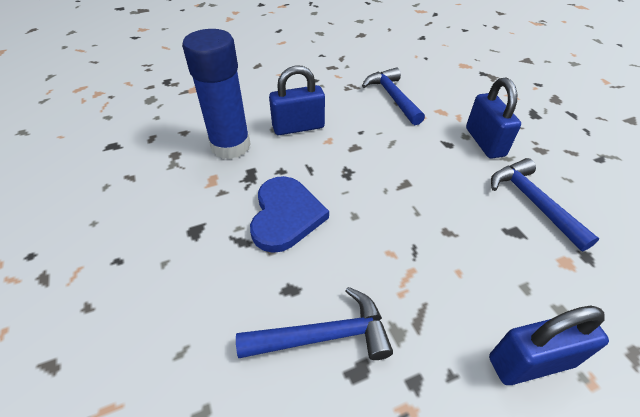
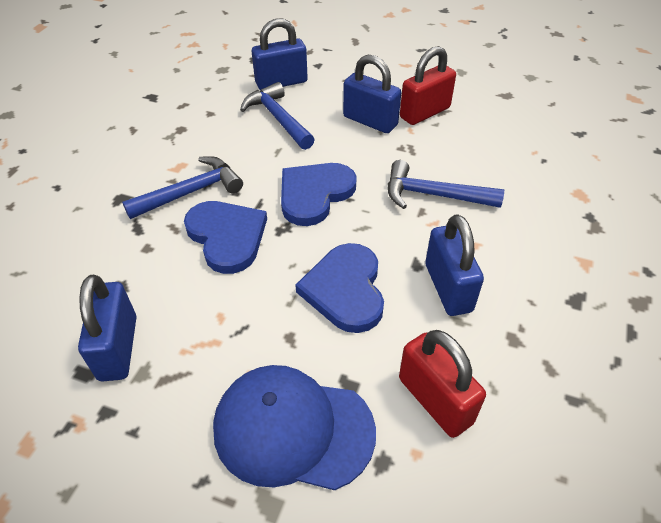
blue cap: none = 0 -> [213,365,376,490] = 1
blue glue stick: [182,29,251,159] = 1 -> none = 0
blue heart: [250,176,329,253] = 1 -> [184,201,267,274] [281,163,357,226] [295,243,384,333] = 3
blue padlock: [269,65,325,135] [466,78,521,159] [489,306,609,385] = 3 -> [78,275,136,381] [252,18,308,90] [343,55,401,133] [425,214,484,316] = 4
red padlock: none = 0 -> [399,330,486,438] [400,46,456,125] = 2

